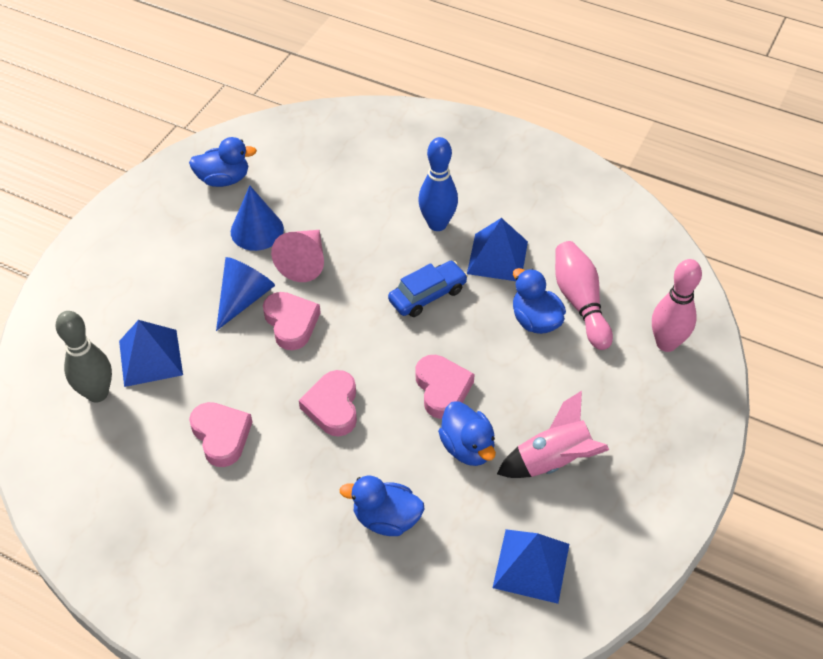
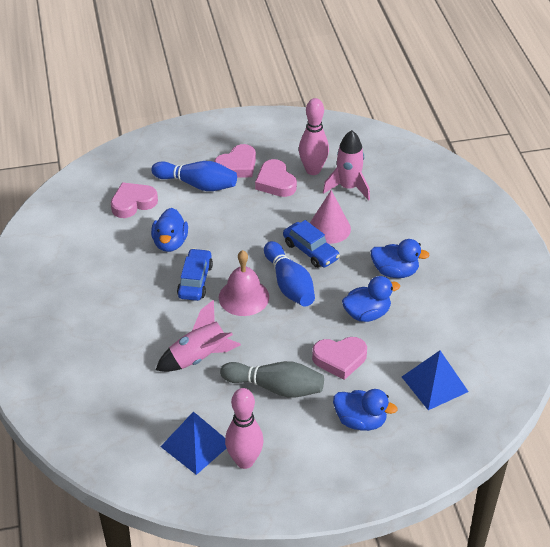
blue bowling pin: [418,137,458,231] = 1 -> [151,161,237,191] [264,241,315,306] = 2
blue car: [388,261,468,317] = 1 -> [177,248,213,301] [283,220,340,268] = 2
blue cone: [216,257,275,331] [231,185,284,251] = 2 -> none = 0
blue pyramid: [119,320,183,387] [467,218,528,281] [492,529,569,604] = 3 -> [160,411,227,475] [402,351,469,410] = 2
pink bell: none = 0 -> [219,250,269,316] = 1
pink rocket: [497,391,609,478] = 1 -> [156,300,241,372] [323,130,370,201] = 2

